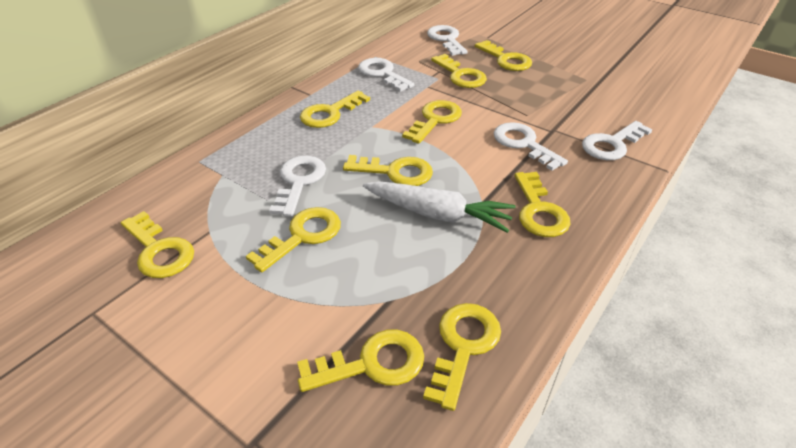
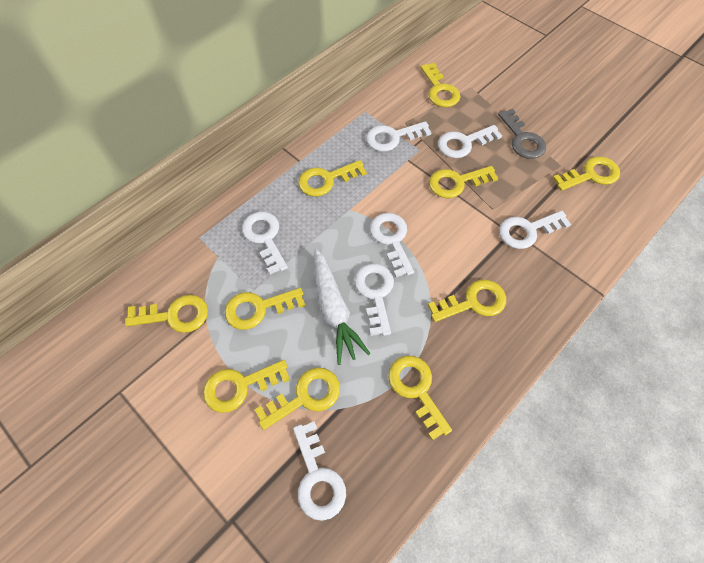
grey key: none = 0 -> [498,109,546,159] = 1
white key: [269,156,326,217] [358,58,415,92] [427,25,468,56] [494,122,568,171] [582,121,653,160] = 5 -> [242,212,288,275] [293,421,346,521] [354,264,394,336] [366,121,431,152] [370,213,414,277] [438,125,502,158] [499,211,571,249] = 7

